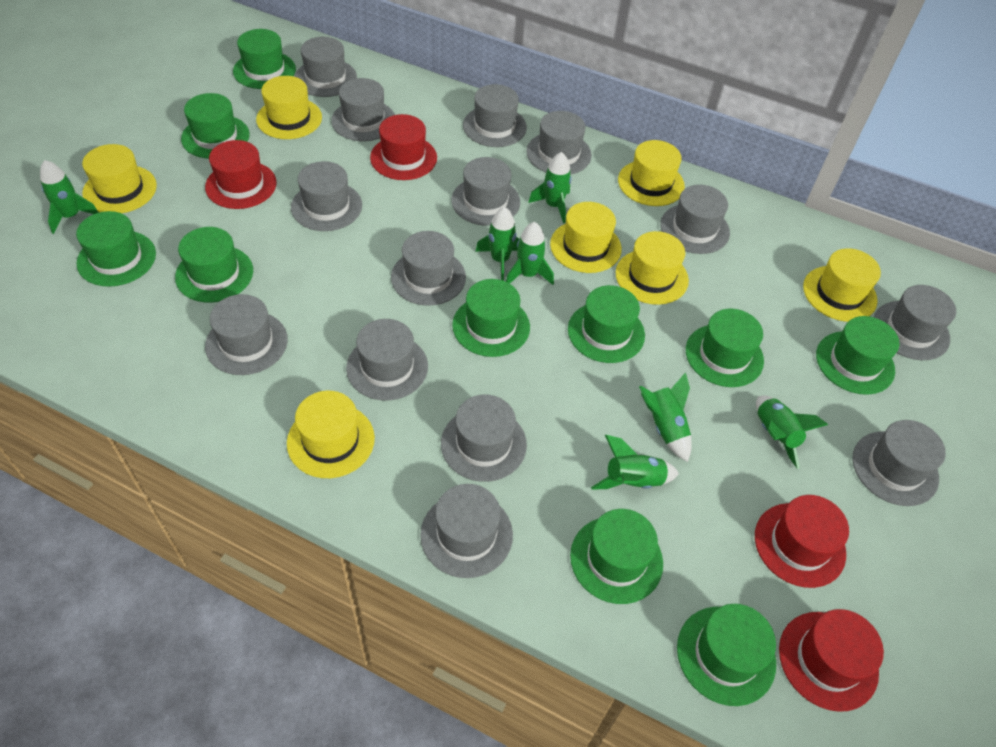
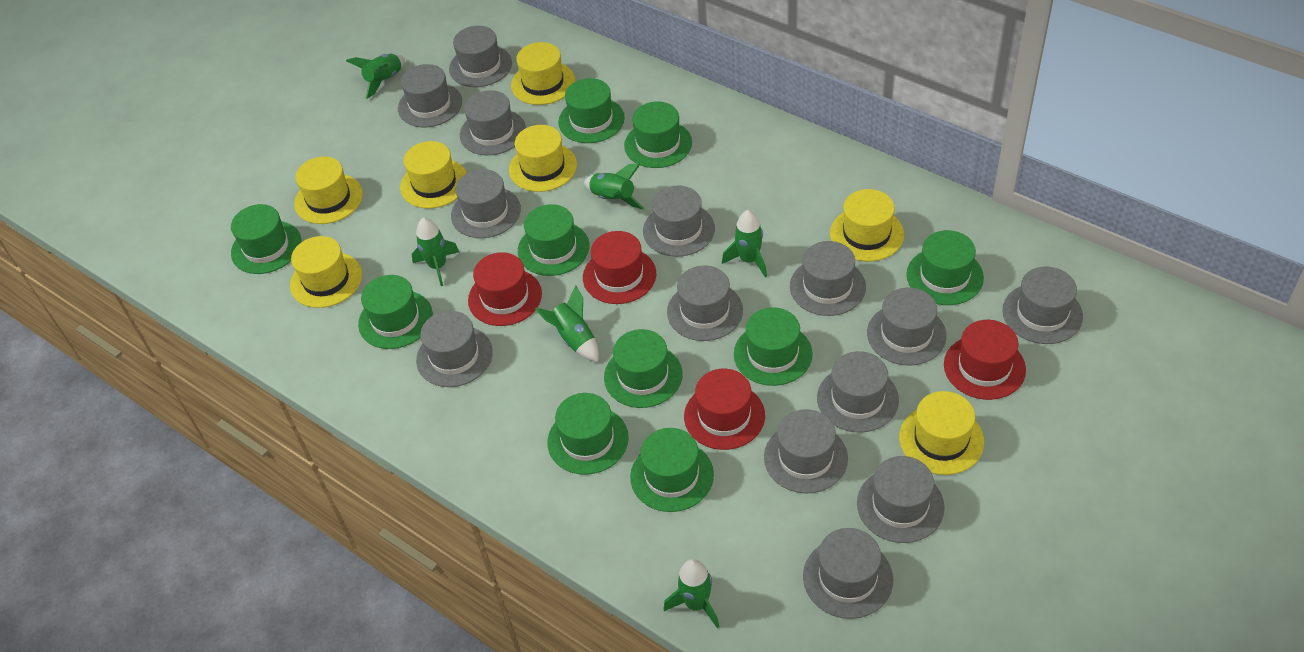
green rocket: [40,160,99,234] [475,207,519,280] [506,222,554,285] [528,152,572,223] [591,435,679,490] [639,372,692,462] [756,396,828,469] = 7 -> [346,54,405,99] [412,218,459,286] [535,285,599,362] [584,164,644,210] [663,559,720,628] [722,210,767,277] = 6

